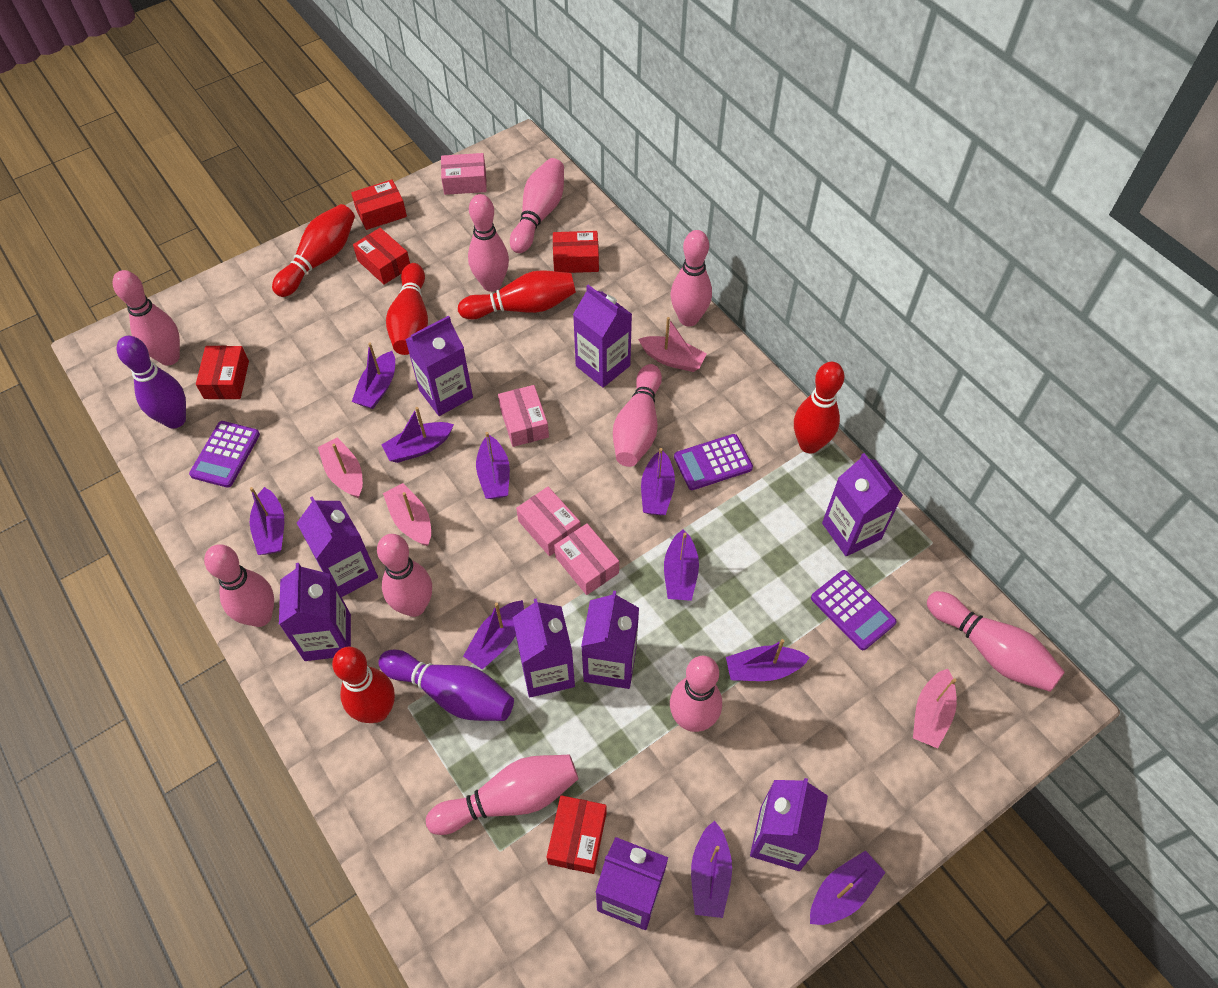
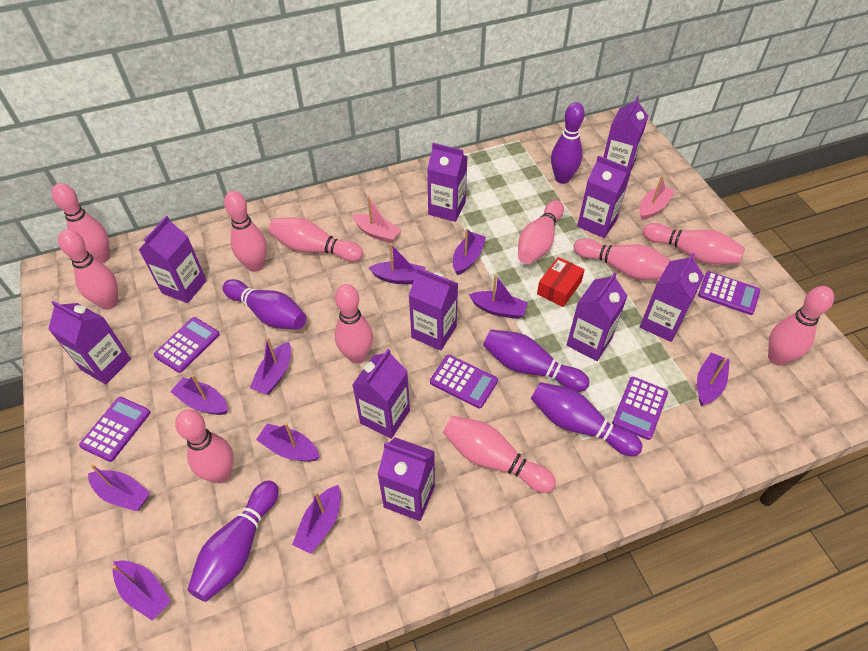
pink boat: [318,437,363,498] [383,483,431,546] [638,317,707,372] [913,669,957,748] = 4 -> [352,196,402,243] [639,176,675,220] = 2
pink bowling pin: [113,270,180,366] [204,544,274,627] [377,534,432,617] [426,755,579,835] [468,194,509,292] [510,158,564,253] [613,364,662,467] [670,656,722,732] [671,230,712,326] [927,591,1065,692] = 10 -> [52,183,110,263] [58,229,118,310] [175,410,234,483] [224,191,267,272] [269,218,363,262] [335,284,373,363] [443,416,556,493] [518,200,564,264] [574,238,671,280] [643,223,745,265] [768,286,834,365] = 11
pink box: [441,153,487,195] [498,385,549,447] [516,487,581,556] [554,523,619,595] = 4 -> none = 0
purple bowling pin: [117,336,186,429] [378,650,514,721] = 2 -> [187,481,279,602] [223,279,307,330] [483,329,589,392] [531,382,643,456] [551,102,585,184] = 5
purple calculator: [189,421,260,488] [674,434,753,490] [811,570,897,650] = 3 -> [79,397,150,462] [154,317,220,373] [430,355,498,408] [612,377,668,440] [698,271,760,315] = 5
purple carton: [279,563,351,661] [297,496,378,597] [405,316,473,416] [512,598,575,697] [573,285,632,388] [581,591,639,689] [596,837,668,930] [750,778,828,871] [822,453,903,556] = 9 -> [48,301,131,384] [139,216,207,303] [352,349,410,439] [377,437,435,521] [409,267,458,351] [427,143,467,222] [567,272,628,361] [577,156,630,238] [603,96,648,173] [640,253,704,342] = 10
red bowling pin: [272,204,355,297] [332,647,395,723] [386,263,428,355] [458,270,576,320] [794,362,844,453] = 5 -> none = 0
red box: [196,346,249,399] [351,179,407,230] [353,228,410,284] [547,795,607,874] [553,231,599,273] = 5 -> [537,257,585,307] = 1

